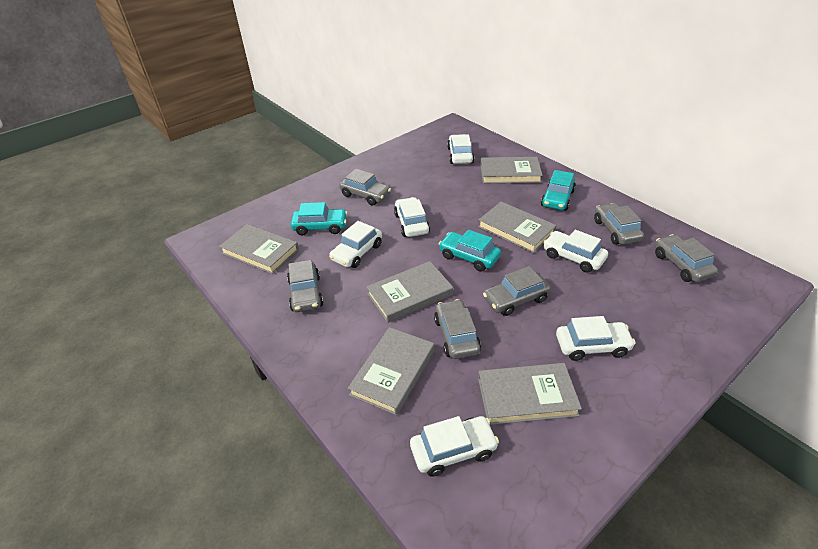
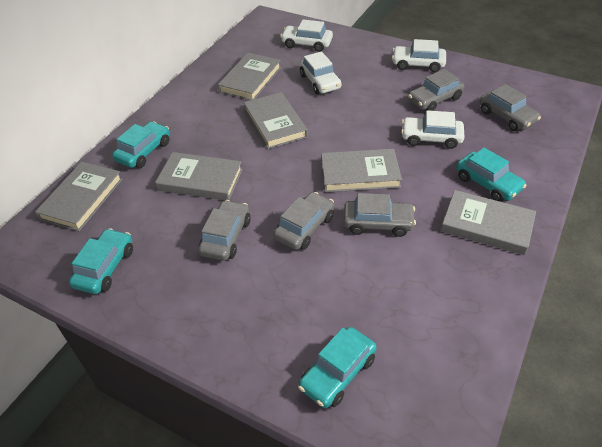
grey car: [287,260,323,312] [339,169,391,206] [434,299,481,359] [483,266,551,316] [594,203,644,245] [655,234,718,282] = 6 -> [198,200,251,261] [273,192,334,250] [343,193,416,237] [408,69,464,111] [480,84,541,131] = 5
turquoise car: [291,202,347,236] [439,230,501,271] [541,170,576,211] = 3 -> [69,228,133,294] [112,121,170,168] [298,327,377,408] [456,148,527,202] = 4
white car: [329,221,382,268] [394,197,430,237] [410,416,499,477] [447,134,474,164] [543,230,608,273] [556,316,636,361] = 6 -> [280,20,333,52] [300,51,341,94] [392,39,446,72] [401,110,464,149] = 4

